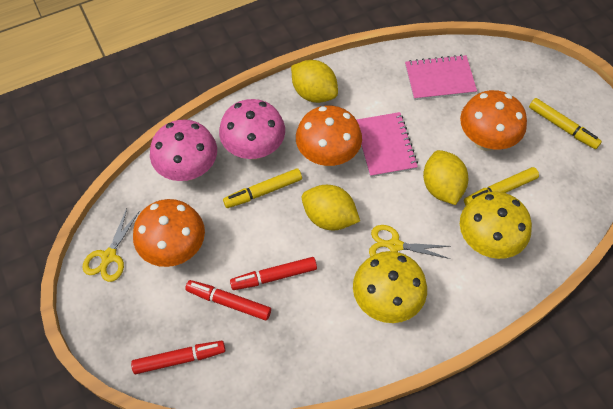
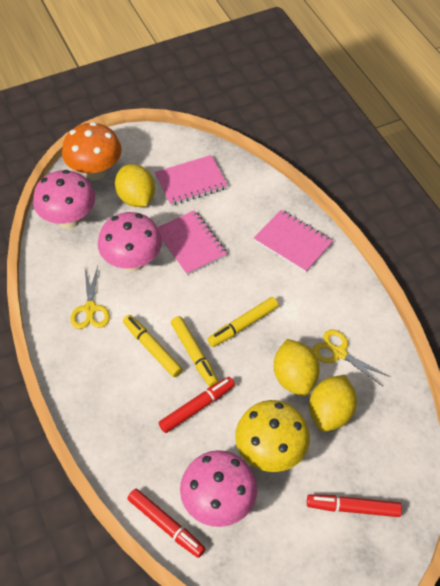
orange mushroom: [133,199,205,267] [296,106,362,166] [460,90,527,151] = 3 -> [62,122,122,180] = 1
pink mushroom: [150,120,217,181] [219,99,285,160] = 2 -> [33,170,95,229] [98,212,162,272] [180,450,257,527] = 3
pink notebook: [356,112,418,177] [405,55,477,100] = 2 -> [155,155,228,206] [157,210,227,275] [254,210,333,273] = 3
yellow mushroom: [353,251,427,323] [460,192,532,259] = 2 -> [235,400,310,472] = 1

